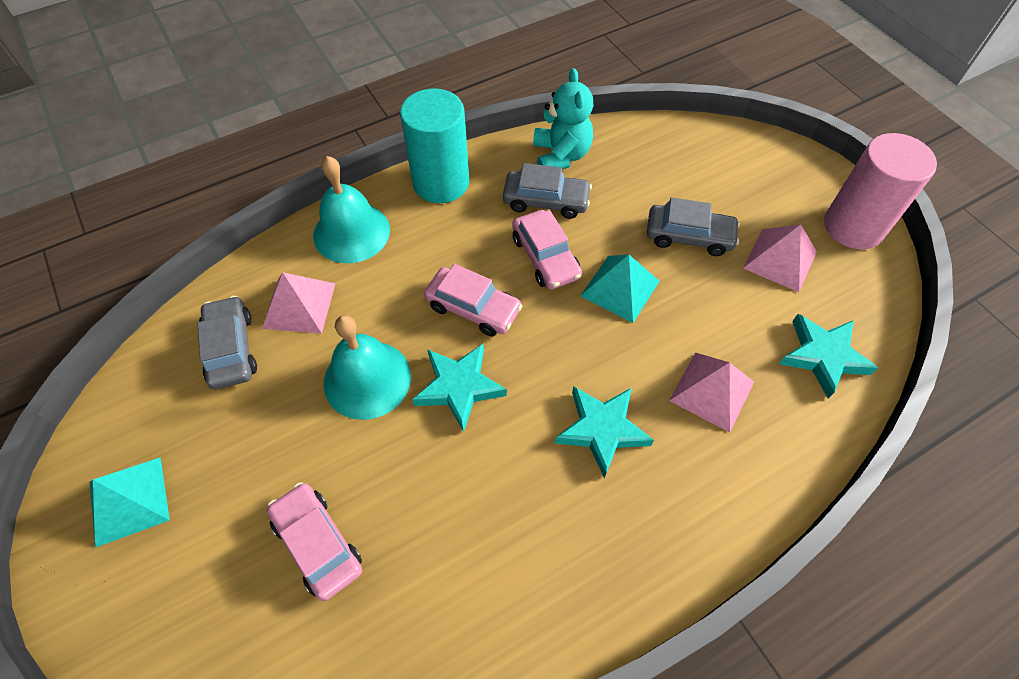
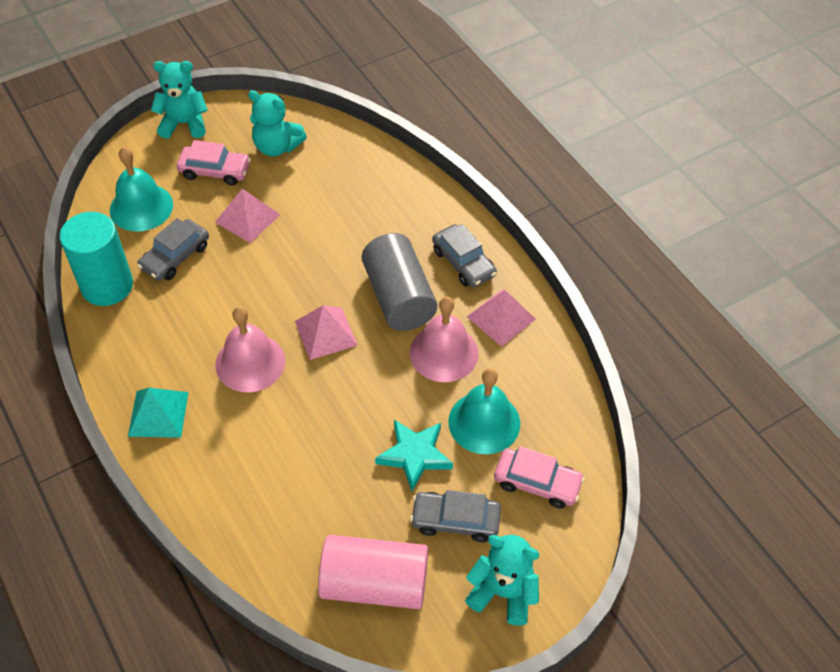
grey cylinder: none = 0 -> [362,233,437,331] = 1
pink bell: none = 0 -> [215,306,285,392] [410,297,479,382] = 2
pink car: [267,482,362,601] [424,264,522,337] [512,210,582,289] = 3 -> [177,140,251,185] [494,446,585,509] = 2
turquoise pyramid: [89,457,170,548] [580,254,660,323] = 2 -> [128,388,188,438] = 1
turquoise star: [412,344,507,432] [555,386,654,478] [779,314,878,399] = 3 -> [375,420,453,491] = 1
turquoise teddy bear: [533,68,593,169] = 1 -> [151,61,208,139] [248,90,307,157] [465,535,539,626] = 3

